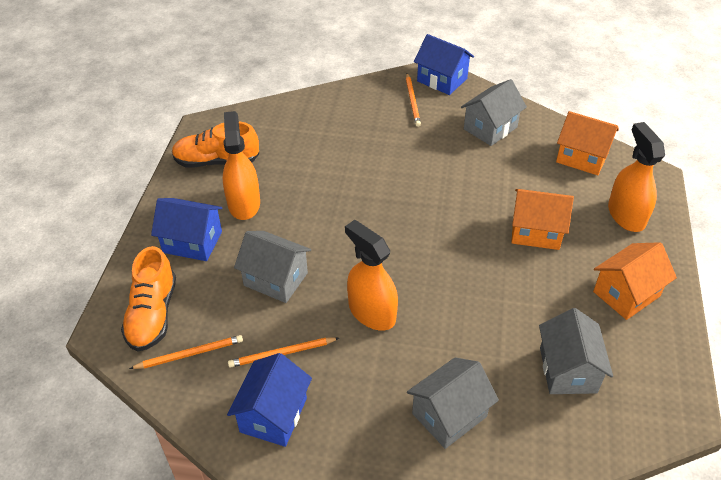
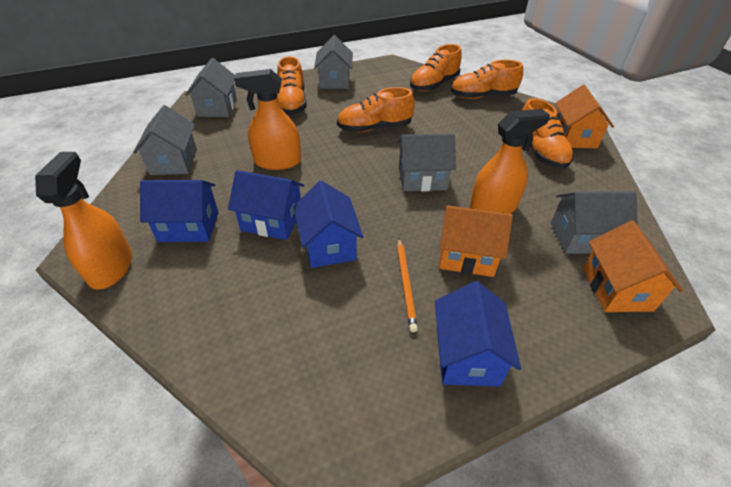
blue house: [151,198,223,261] [227,353,312,447] [414,34,474,95] = 3 -> [140,180,218,242] [228,170,304,240] [294,181,363,268] [435,281,521,387] = 4
grey house: [234,231,311,303] [407,357,499,449] [461,79,527,146] [539,308,613,394] = 4 -> [133,105,197,175] [185,58,237,117] [314,35,353,89] [397,134,456,192] [551,191,637,254] = 5
orange pencil: [129,335,243,369] [228,337,339,368] [406,73,421,127] = 3 -> [397,238,418,332] = 1
orange shoe: [121,246,176,352] [172,122,259,168] = 2 -> [277,56,307,115] [337,87,415,132] [410,44,462,92] [451,60,523,99] [522,98,574,169] = 5

